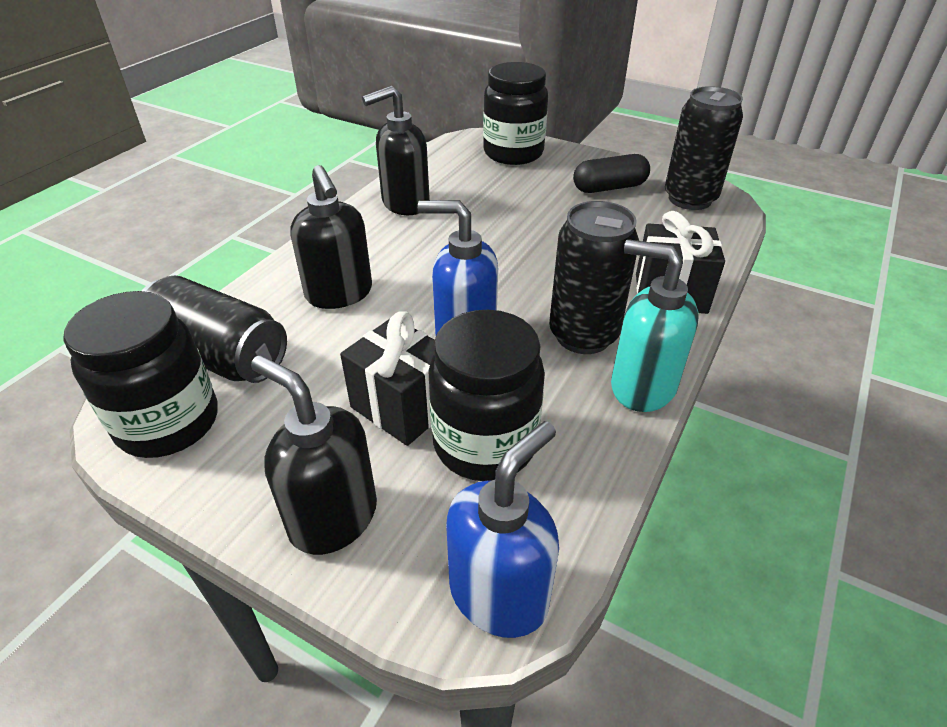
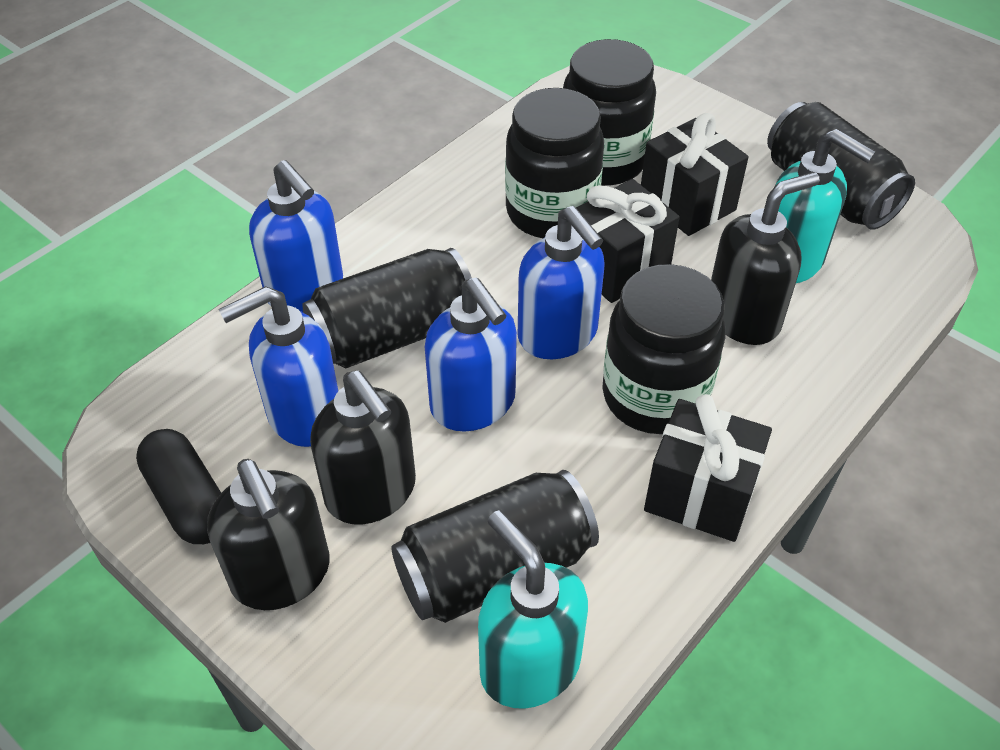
black gift: [340,311,435,446] [636,211,725,314] = 2 -> [576,179,680,303] [641,113,749,236] [644,394,772,542] = 3
blue soap dispenser: [418,200,498,336] [446,421,559,638] = 2 -> [219,286,338,447] [249,160,343,312] [425,277,517,432] [518,206,604,359] = 4
turquoise soap dispenser: [611,239,698,412] = 1 -> [478,510,588,709] [775,129,876,283] = 2

